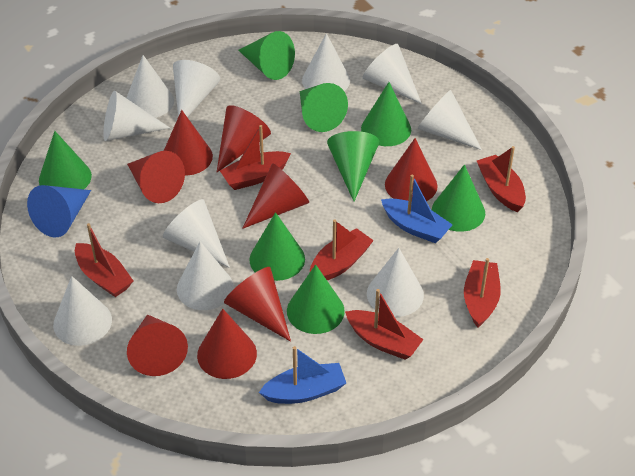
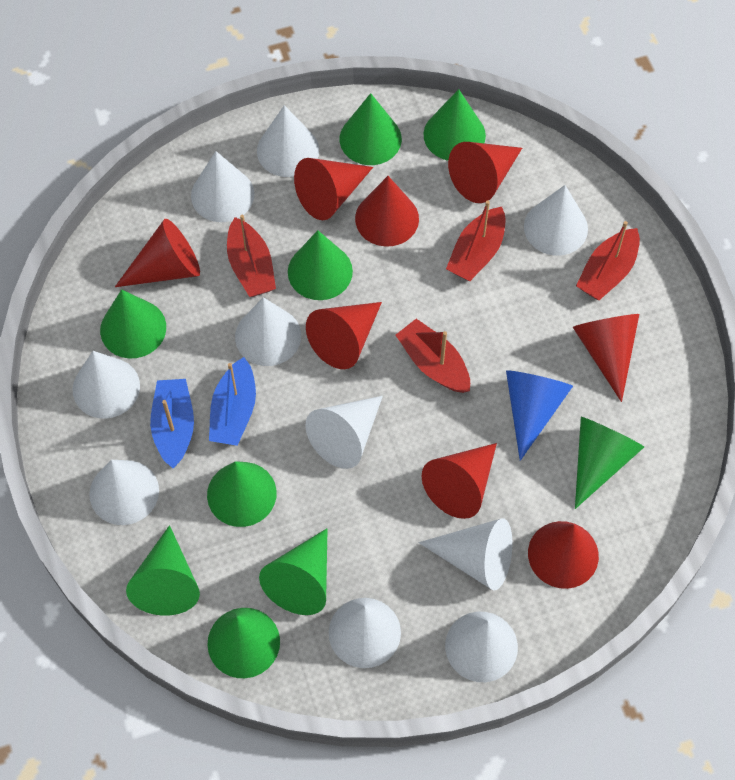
green cone: [39,131,92,189] [238,31,295,80] [249,212,305,281] [287,264,345,334] [300,83,348,132] [327,131,379,201] [361,82,411,146] [432,165,485,232] = 8 -> [100,289,166,359] [126,525,200,616] [207,461,277,527] [207,608,280,678] [259,529,328,615] [288,230,353,300] [340,93,402,165] [423,89,486,160] [575,417,644,509] = 9
red boat: [75,223,133,297] [220,125,291,190] [310,220,374,281] [345,289,424,360] [464,258,501,328] [477,146,526,212] = 6 -> [227,214,276,297] [396,319,470,393] [446,200,505,281] [576,221,640,300] = 4

